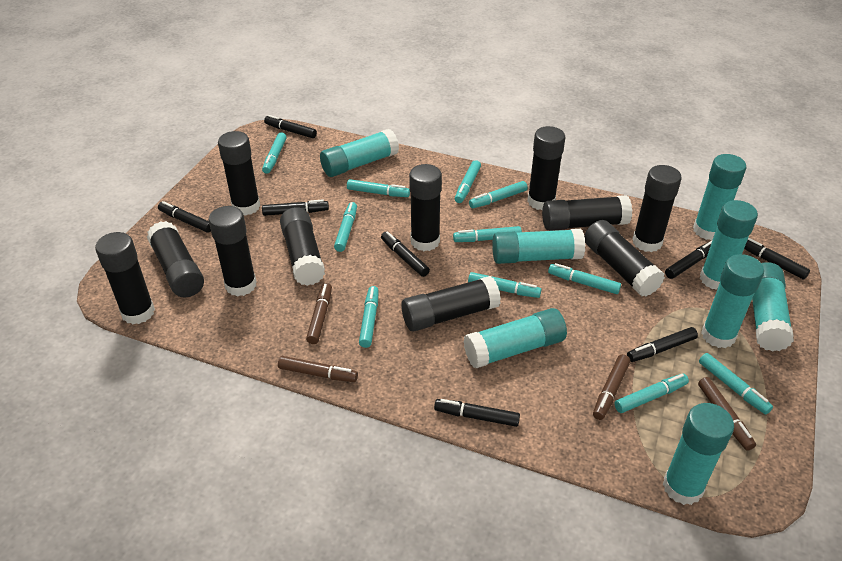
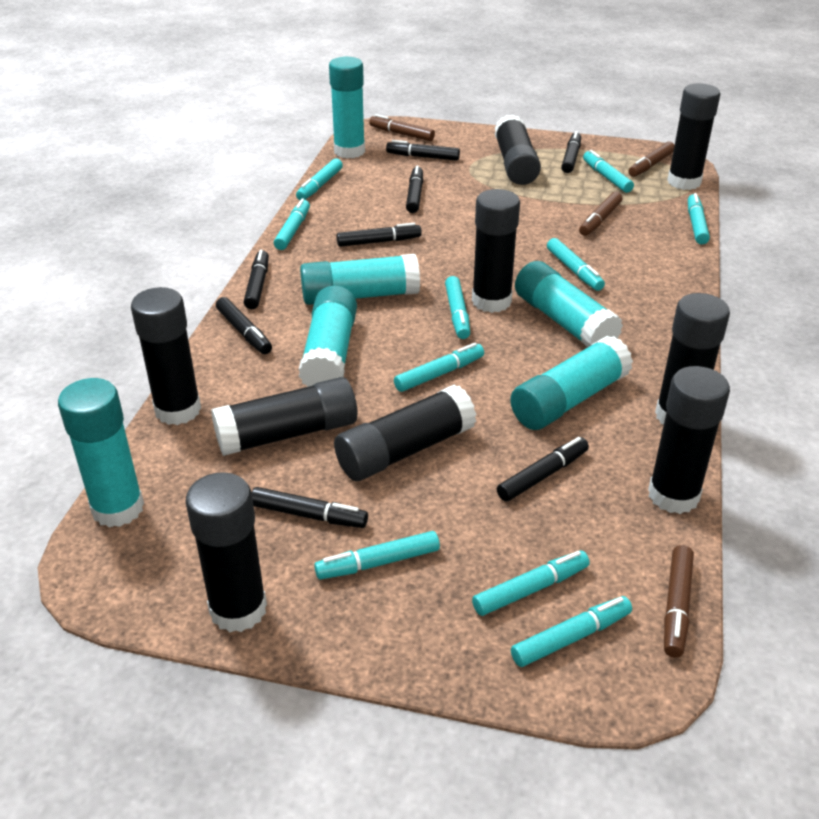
black glue stick: [95,232,155,324] [147,221,204,297] [208,206,257,296] [218,131,260,216] [280,207,325,286] [401,276,501,331] [409,164,442,251] [527,126,565,210] [542,195,632,231] [584,220,665,296] [632,165,682,252] = 11 -> [131,287,201,425] [186,472,267,632] [211,377,357,456] [334,385,476,481] [472,189,520,313] [495,115,541,185] [648,366,730,514] [655,293,730,425] [667,83,720,190] = 9
turquoise glue stick: [320,129,399,177] [463,308,567,368] [492,229,585,264] [663,403,734,505] [693,154,746,240] [700,200,758,290] [701,254,764,348] [752,262,794,351] = 8 -> [58,378,144,528] [299,286,357,387] [300,254,420,305] [329,57,365,159] [510,336,633,430] [515,261,623,347] = 6
turquoise marker: [262,132,287,174] [334,202,357,252] [347,179,410,197] [359,286,379,348] [453,226,522,242] [455,160,481,203] [468,272,541,298] [469,181,528,208] [548,263,621,294] [614,373,689,413] [699,353,773,415] = 11 -> [274,199,310,250] [296,159,343,200] [314,531,440,580] [394,343,484,392] [445,276,470,339] [472,551,590,616] [511,596,632,667] [547,238,605,291] [583,150,634,193] [688,193,710,245] = 10

